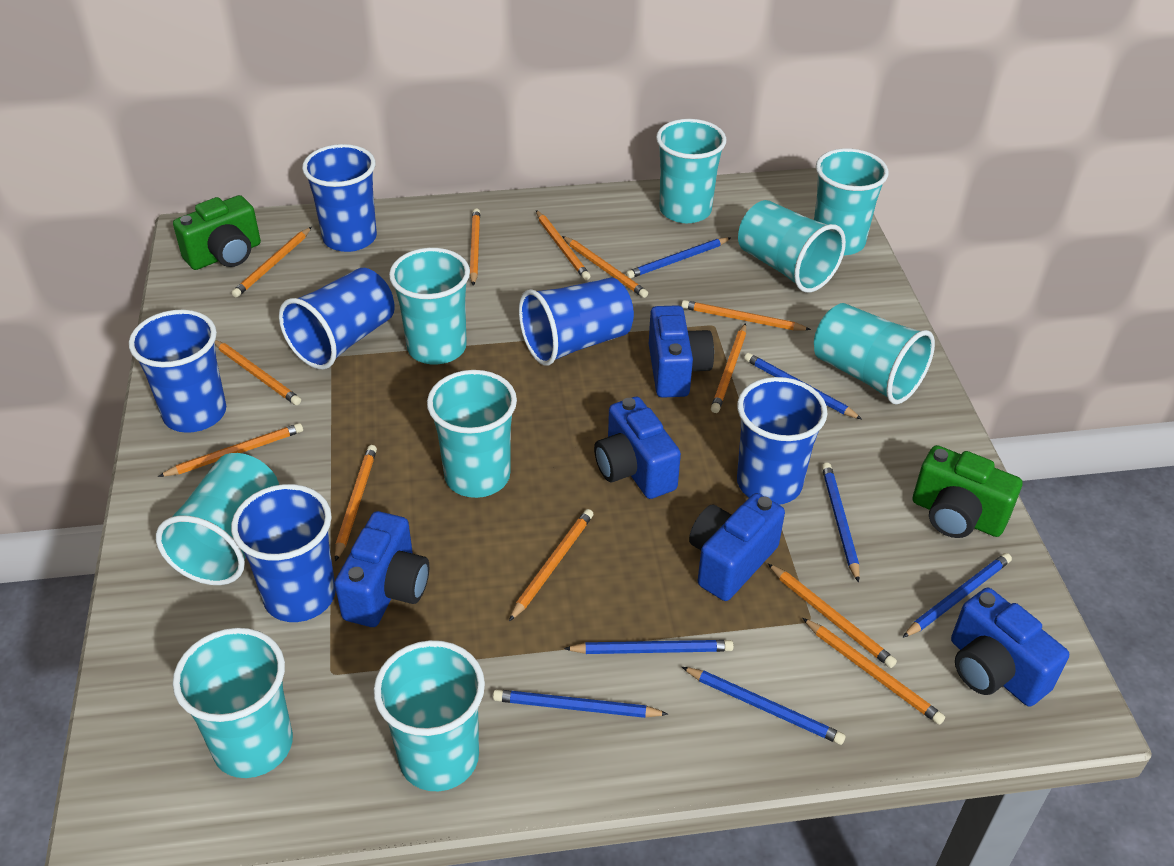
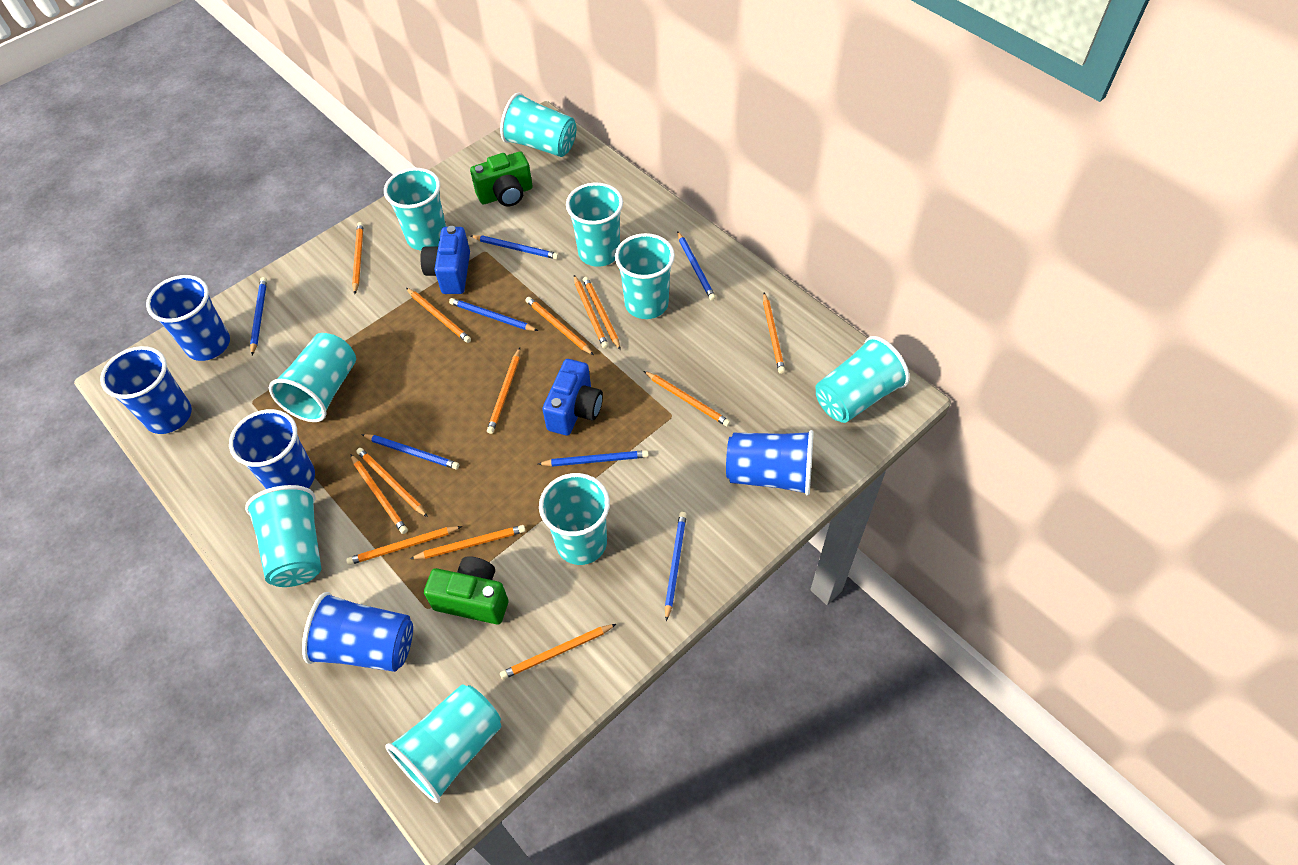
blue camera: [335,511,429,627] [594,397,681,499] [649,305,714,398] [689,493,785,601] [951,588,1069,707] = 5 -> [420,226,470,294] [542,359,603,435] = 2
blue cup: [129,310,226,433] [231,484,336,622] [279,268,395,369] [302,144,377,252] [519,277,634,366] [737,377,827,505] = 6 -> [100,346,192,434] [146,275,230,361] [229,409,315,489] [302,592,413,672] [726,430,814,496] = 5
orange pencil: [158,423,303,477] [215,340,301,405] [232,227,312,298] [335,445,377,562] [470,208,480,286] [509,509,593,621] [536,210,591,280] [562,236,648,298] [681,300,811,330] [711,323,746,413] [768,564,897,668] [802,618,945,725] = 12 -> [346,526,462,565] [350,454,408,534] [352,222,363,294] [356,448,428,517] [406,288,471,343] [410,525,526,559] [487,348,520,434] [500,624,616,680] [525,297,594,355] [574,275,609,349] [583,277,621,350] [644,371,731,427] [763,293,785,374] = 13

